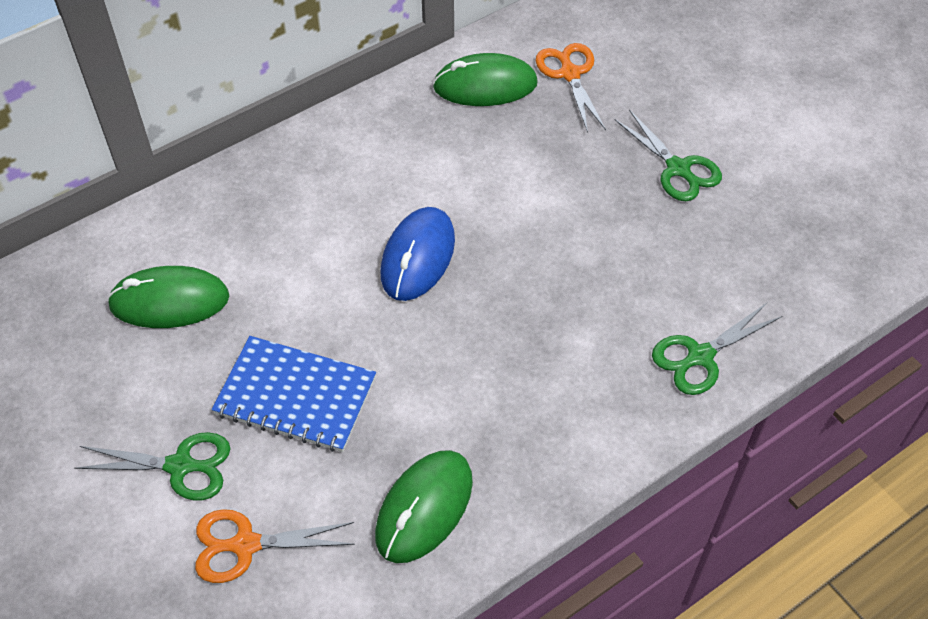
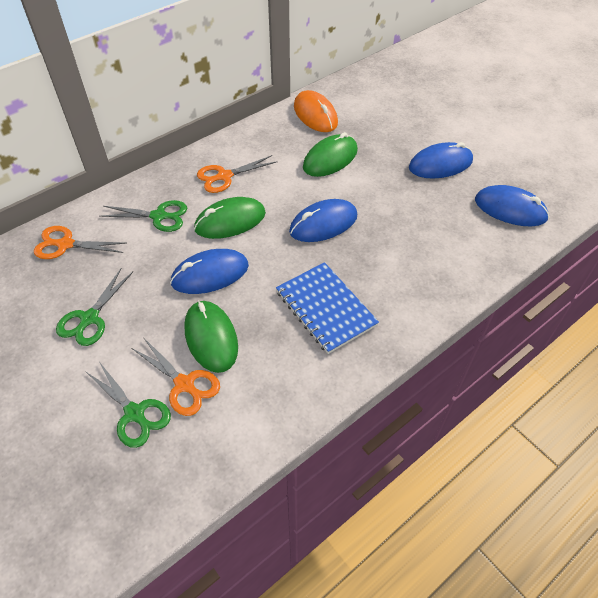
blue mouse: [380,207,455,301] = 1 -> [170,249,249,294] [289,199,357,242] [409,142,473,178] [475,185,549,226] = 4
orange mouse: none = 0 -> [294,90,338,132] = 1
orange scissors: [195,509,355,583] [535,43,606,133] = 2 -> [34,226,126,259] [132,337,220,416] [197,155,276,193] = 3

